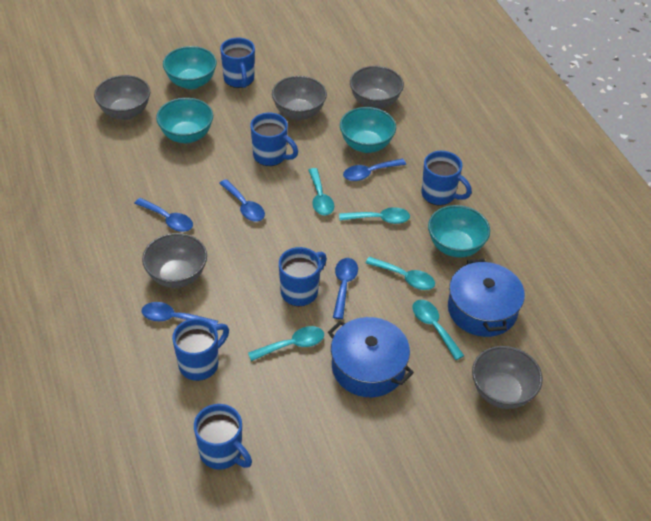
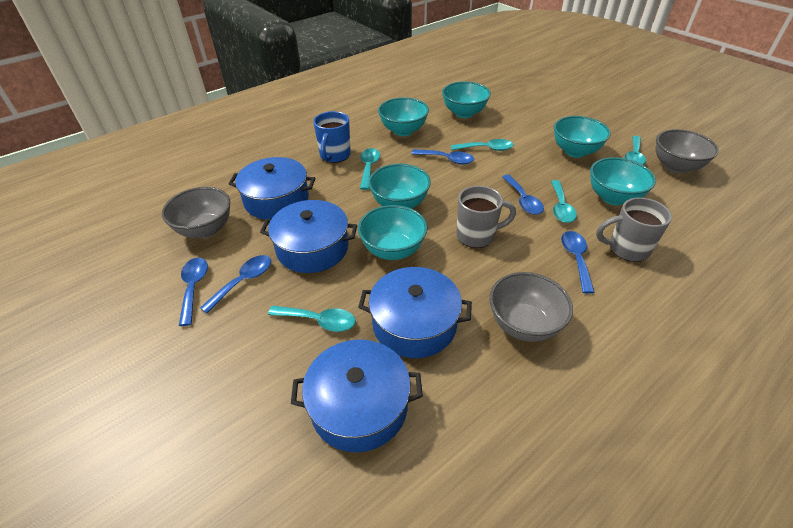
blue mug: [172,318,229,381] [194,404,252,470] [220,37,255,88] [250,113,298,166] [279,247,327,306] [422,151,472,206] = 6 -> [313,111,351,163] = 1
blue pot: [328,317,414,397] [448,259,525,337] = 2 -> [228,157,315,220] [260,200,357,273] [291,340,423,452] [358,267,472,358] = 4
grey bowl: [94,75,150,120] [142,233,207,288] [272,76,327,120] [350,66,404,109] [472,346,543,409] = 5 -> [162,187,230,238] [489,272,573,342] [656,129,719,173] = 3
grey mug: none = 0 -> [456,186,516,248] [596,197,672,262] = 2
turquoise bowl: [156,98,213,143] [163,46,217,89] [340,107,396,153] [428,205,490,257] = 4 -> [358,205,428,260] [368,164,431,209] [378,97,429,136] [442,81,491,118] [554,116,611,158] [590,157,656,205] = 6

